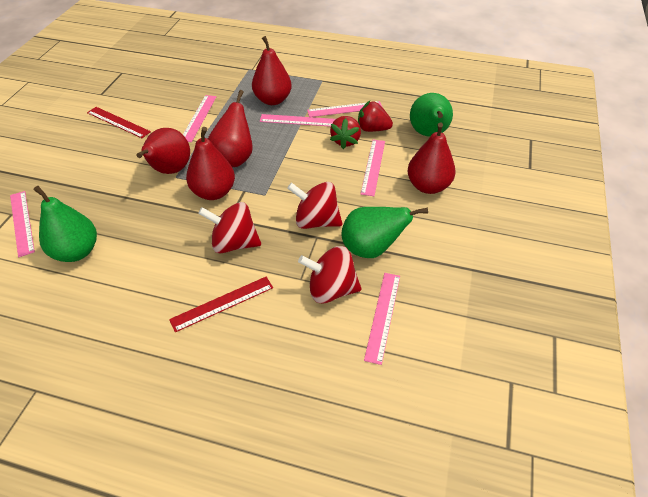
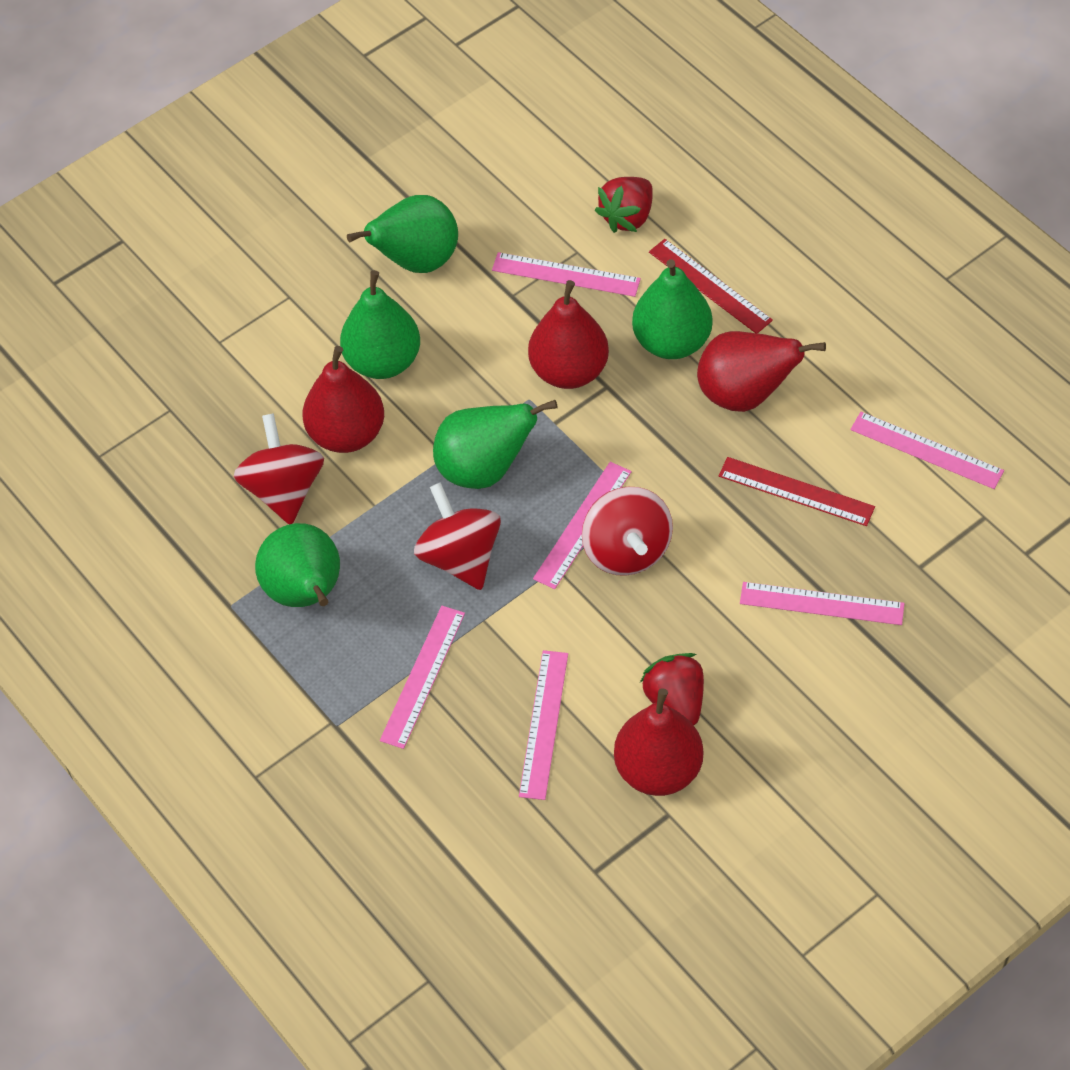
green pear: [33,186,97,262] [341,207,428,258] [410,93,453,136] = 3 -> [255,523,340,607] [340,270,420,379] [347,195,458,273] [433,400,557,489] [632,259,712,359] = 5
red pear: [136,128,190,174] [186,127,235,200] [208,90,253,167] [252,36,292,105] [407,122,455,194] = 5 -> [302,346,384,453] [528,280,609,389] [614,688,703,796] [697,331,826,412] = 4

